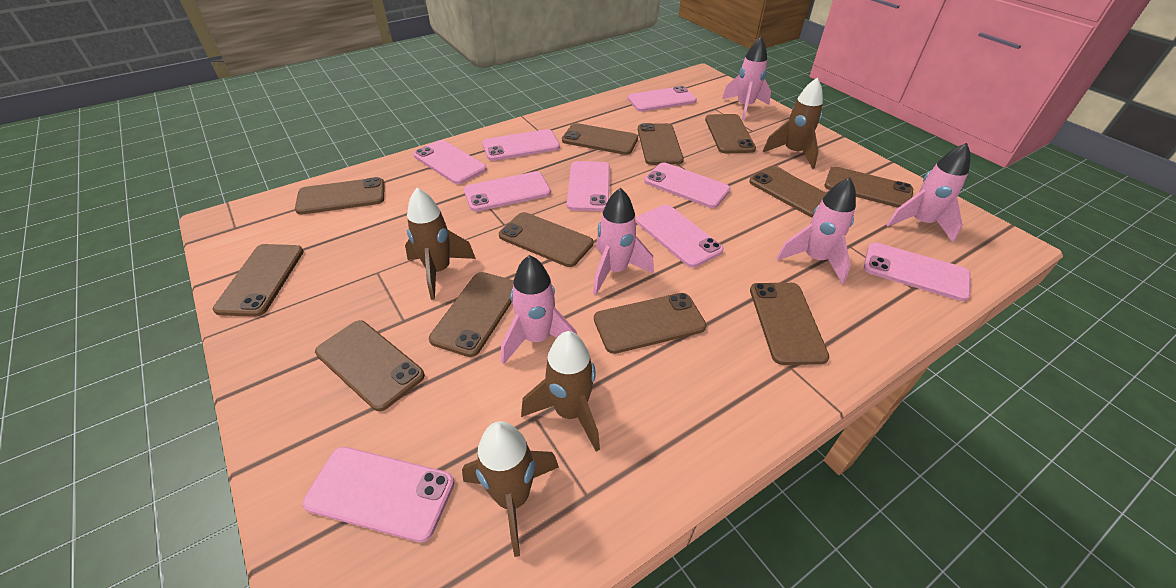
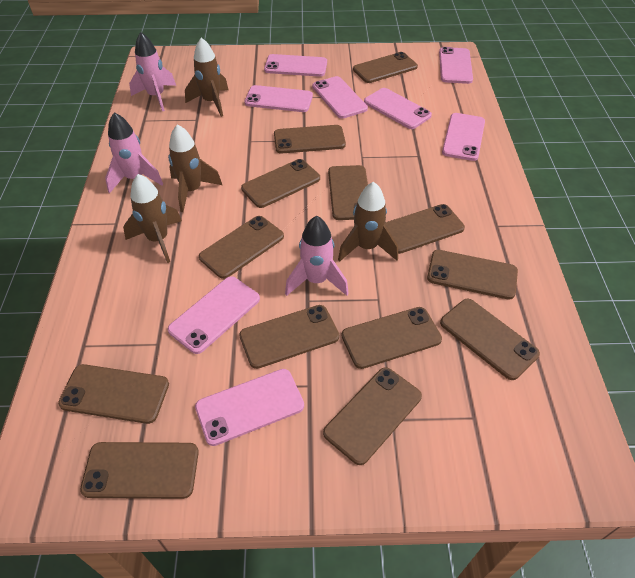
brown phone: [213,244,304,317] [295,177,385,215] [315,320,425,411] [429,272,514,357] [499,212,593,267] [562,123,638,155] [594,293,706,354] [638,123,684,165] [705,114,756,153] [749,166,827,218] [750,283,829,365] [824,166,913,208] = 12 -> [58,364,169,424] [80,442,199,499] [199,216,284,279] [239,305,339,369] [241,159,320,208] [274,125,346,153] [323,367,422,465] [328,165,368,220] [342,307,442,369] [353,52,418,83] [385,204,465,254] [427,250,518,300] [440,299,540,380] = 13
pink phone: [303,447,455,542] [414,140,487,184] [464,171,551,212] [482,129,560,161] [567,161,610,211] [628,86,697,112] [636,205,724,268] [644,163,730,208] [864,242,970,301] = 9 -> [168,276,260,354] [195,369,304,446] [244,85,313,112] [264,54,327,77] [312,76,368,119] [364,88,432,129] [439,47,473,84] [442,113,485,161] = 8
pink rocket: [501,255,577,365] [593,188,654,295] [722,37,771,120] [777,177,856,284] [886,143,971,243] = 5 -> [105,112,163,194] [129,32,176,111] [285,216,349,296] = 3

